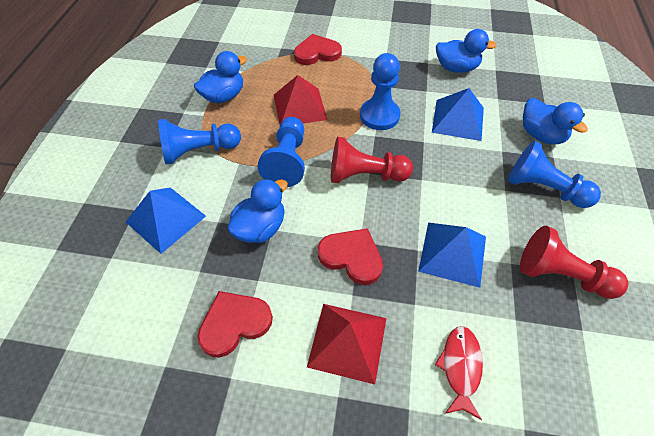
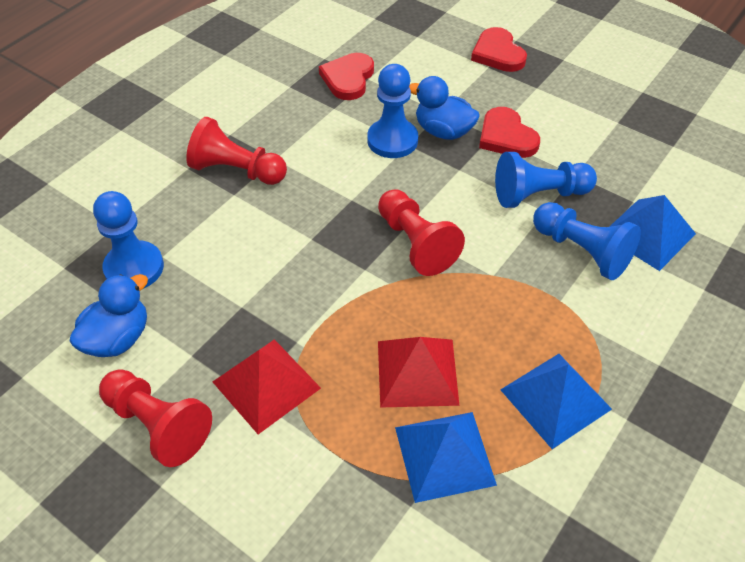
blue duck: [194,51,247,103] [227,179,288,243] [436,29,497,73] [523,98,588,144] = 4 -> [70,274,148,357] [409,76,480,140] = 2
red fish: [435,326,483,420] = 1 -> none = 0
red pawn: [331,137,413,183] [520,226,628,299] = 2 -> [99,369,212,467] [186,117,287,185] [378,189,465,276] = 3

